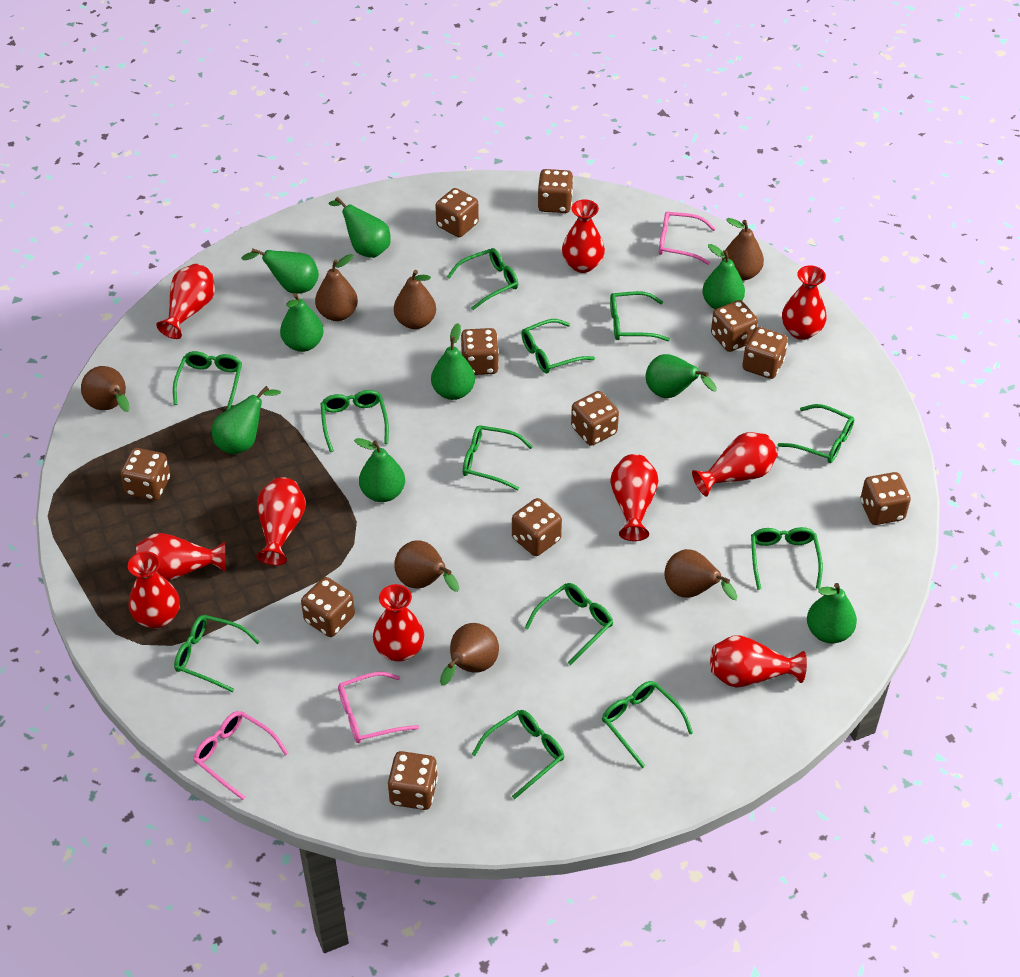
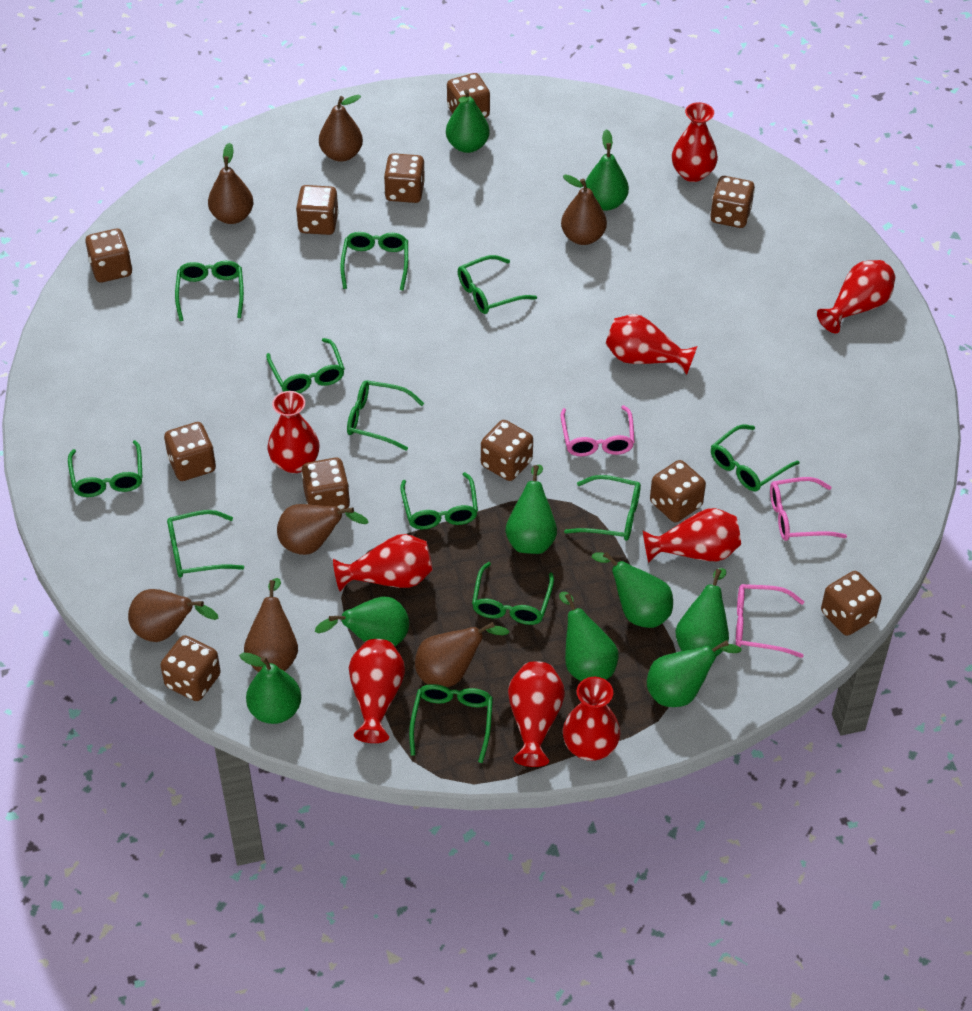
red vase: [128,551,180,628] [136,533,225,581] [156,264,215,339] [257,477,306,566] [373,584,424,662] [562,199,605,273] [610,454,659,541] [692,432,778,497] [710,635,807,688] [782,265,827,340] = 10 -> [267,391,319,473] [333,534,433,591] [349,639,405,743] [508,661,565,767] [563,677,621,761] [606,314,697,375] [643,508,741,563] [672,102,718,182] [817,260,895,333] = 9

